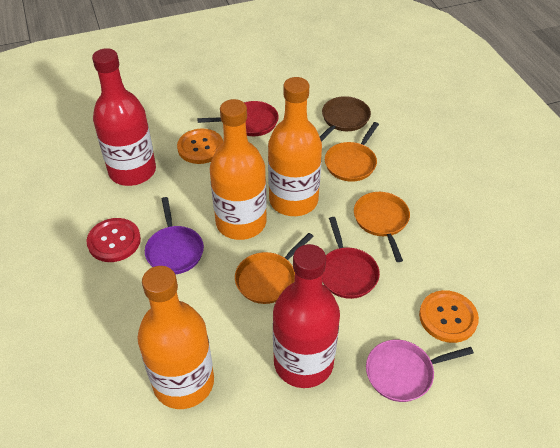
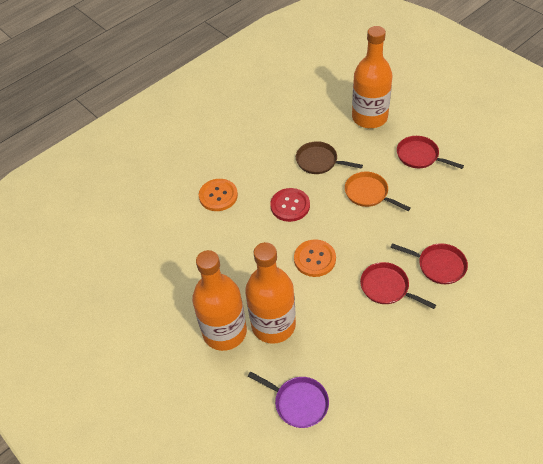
orange pan: [235,233,314,304] [325,122,379,182] [354,192,410,262] = 3 -> [345,172,410,211] = 1
pink pan: [366,340,474,402] = 1 -> none = 0
red bottle: [92,48,156,186] [273,244,340,388] = 2 -> none = 0
red pan: [197,101,279,136] [322,217,380,299] = 2 -> [360,262,436,309] [390,243,468,284] [397,136,464,169] = 3

